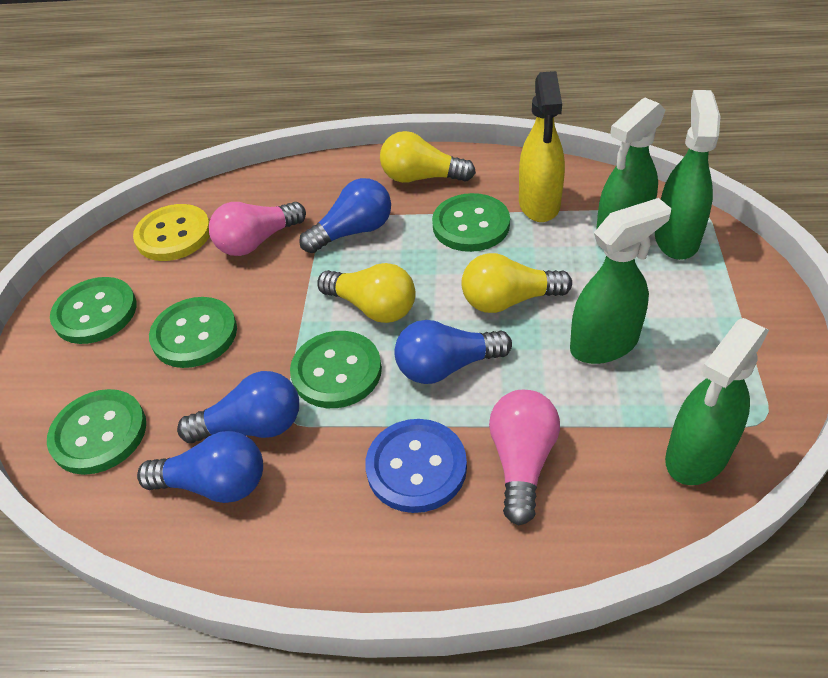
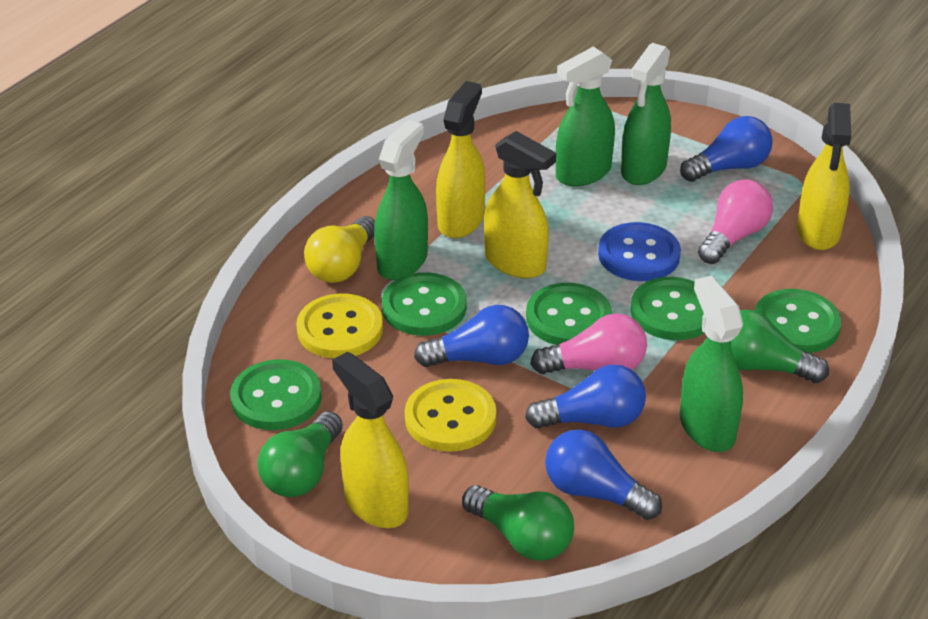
green light bulb: none = 0 -> [257,411,343,497] [462,485,574,561] [731,310,829,383] = 3
yellow button: [133,204,210,261] = 1 -> [296,293,383,358] [405,379,496,452] = 2
yellow light bulb: [317,263,416,323] [380,131,476,183] [461,253,572,313] = 3 -> [304,216,375,283] = 1
yellow spray bottle: [519,71,565,222] = 1 -> [332,351,409,528] [436,81,486,238] [484,131,556,278] [797,103,851,250] = 4

